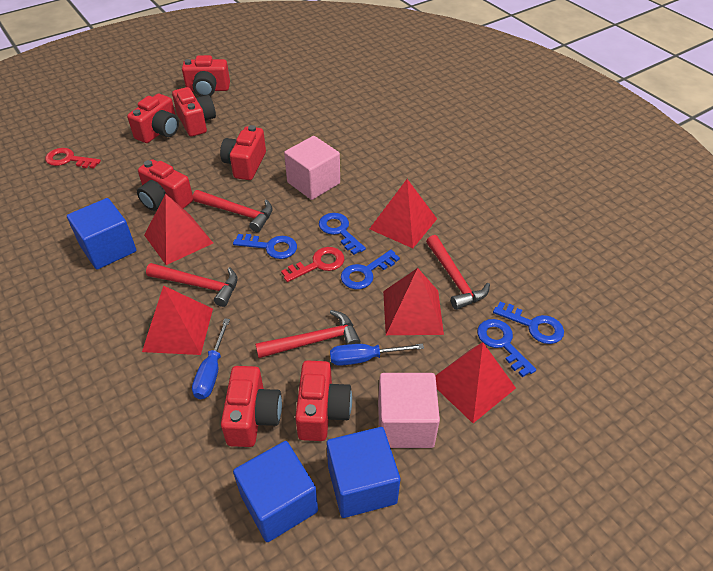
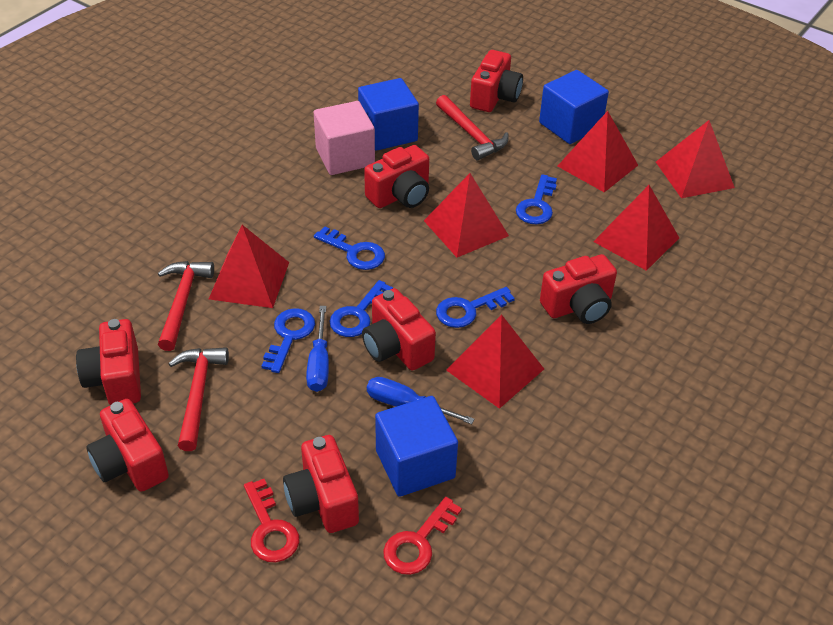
pink cube: [284,136,340,200] [378,373,440,448] = 2 -> [314,101,375,175] = 1
red hammer: [146,263,237,307] [193,190,273,232] [255,310,361,358] [426,235,490,310] = 4 -> [158,261,214,351] [168,347,229,451] [436,95,508,160] = 3
red pyramid: [142,285,213,355] [144,194,213,265] [369,179,437,248] [383,268,444,335] [435,342,516,423] = 5 -> [209,225,289,308] [424,173,509,257] [446,314,544,409] [558,111,638,192] [593,185,679,271] [656,120,735,198] = 6

